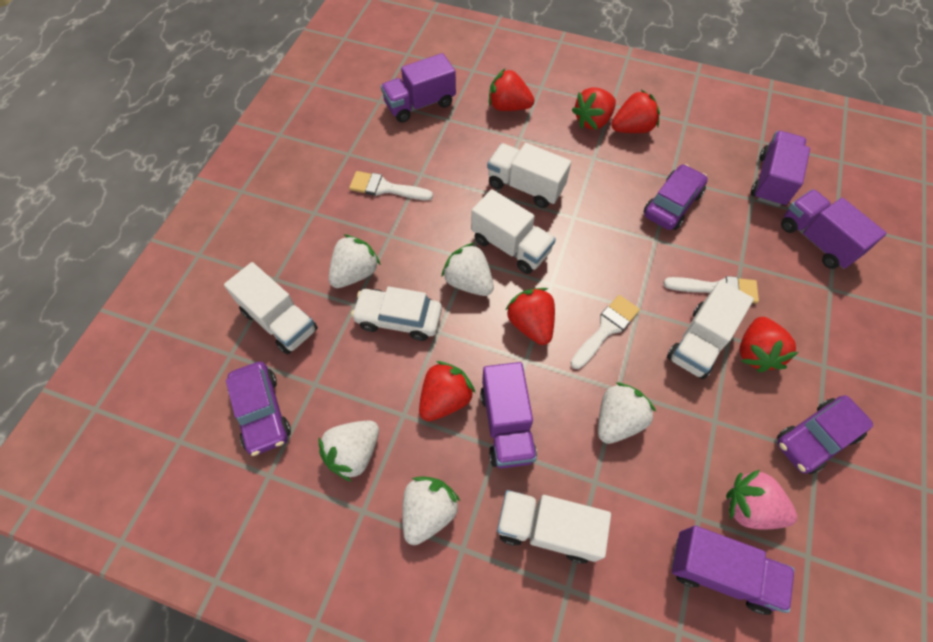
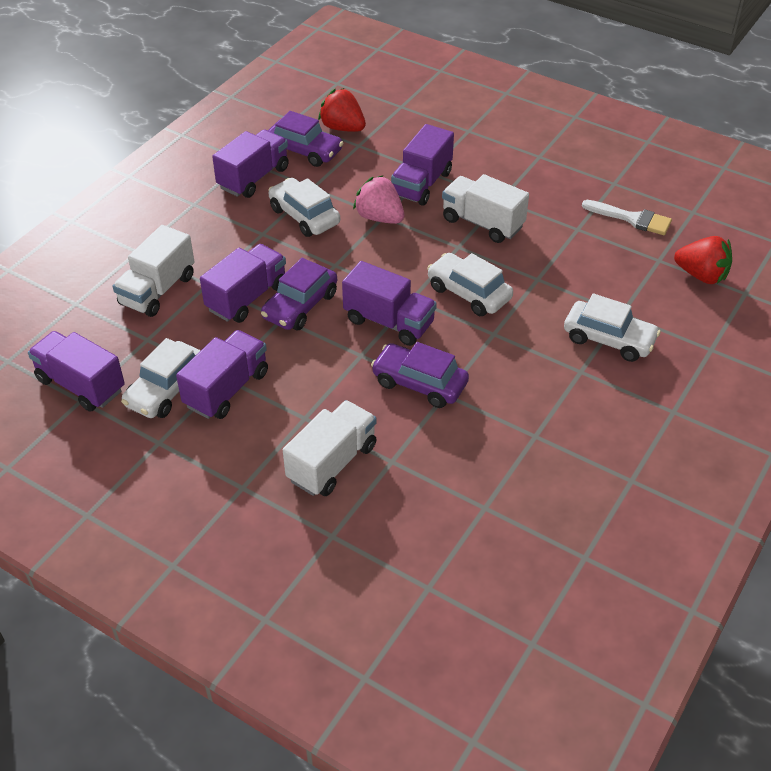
purple truck: [381,53,456,123] [480,362,537,469] [672,526,795,615] [750,131,810,207] [781,189,887,269] = 5 -> [28,331,125,412] [176,330,268,419] [200,244,286,323] [212,129,289,198] [342,261,437,346] [391,124,454,206] = 6
red strawberry: [419,361,476,421] [489,69,535,111] [505,288,555,345] [572,87,616,130] [611,90,660,133] [740,317,798,372] = 6 -> [318,88,366,132] [674,236,732,284] = 2
white brush: [349,171,433,200] [571,295,640,369] [664,276,759,303] = 3 -> [582,200,672,235] = 1
white car: [351,286,442,341] = 1 -> [121,338,201,418] [268,178,340,237] [427,253,513,316] [564,293,661,362] = 4
white strawberry: [319,421,379,482] [329,234,381,288] [402,476,460,545] [441,243,494,296] [598,382,656,444] = 5 -> none = 0
white truck: [224,262,318,354] [471,189,556,274] [487,143,571,208] [497,490,611,564] [667,280,754,379] = 5 -> [113,225,195,317] [283,400,376,496] [442,174,529,243] = 3

